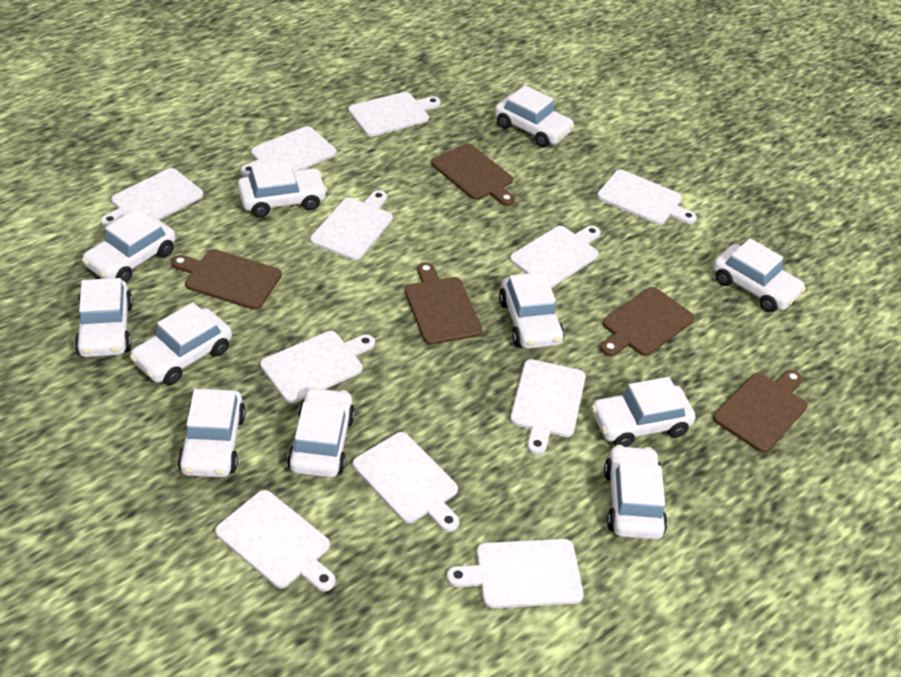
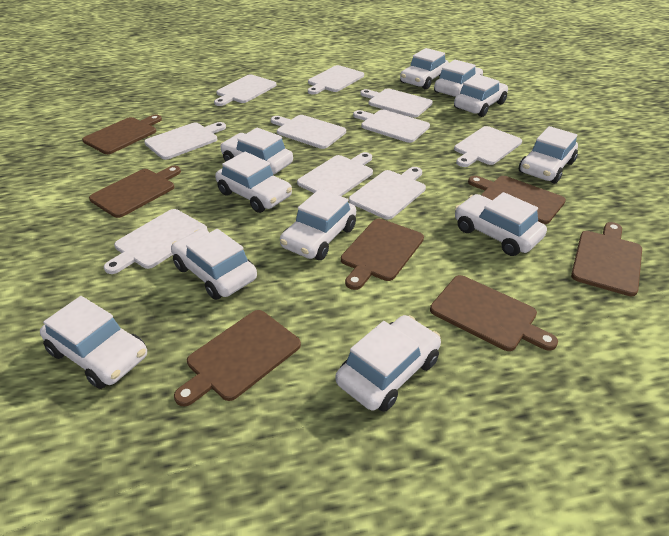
brown cutting board: [171,249,282,310] [405,262,482,345] [431,143,515,206] [600,287,695,356] [713,370,808,453] = 5 -> [82,115,162,154] [89,166,181,218] [174,310,301,407] [341,219,424,290] [430,275,558,351] [468,176,566,224] [571,222,642,296] = 7
white cutting board: [101,168,203,227] [215,490,335,592] [241,126,336,177] [260,331,375,403] [310,190,393,261] [348,92,441,136] [353,432,459,532] [447,539,583,608] [510,226,601,288] [510,359,586,455] [597,170,697,225] = 11 -> [104,209,208,274] [144,122,226,160] [214,75,276,106] [271,115,346,149] [297,152,373,196] [308,65,364,94] [349,167,426,220] [353,109,430,143] [360,88,433,118] [454,126,522,167] = 10

